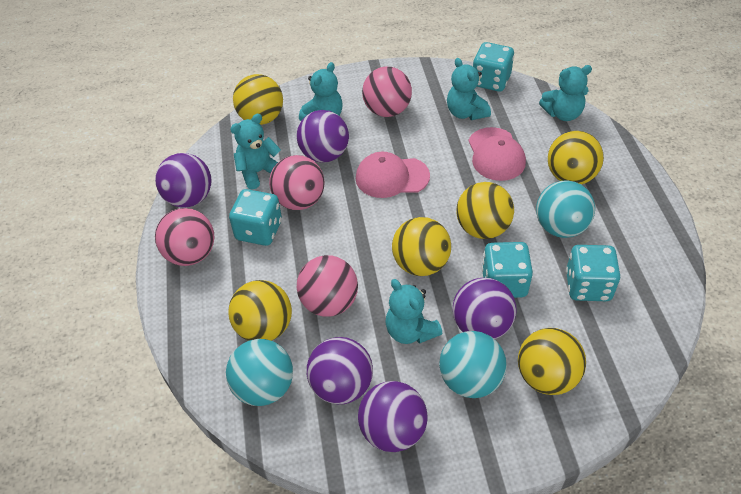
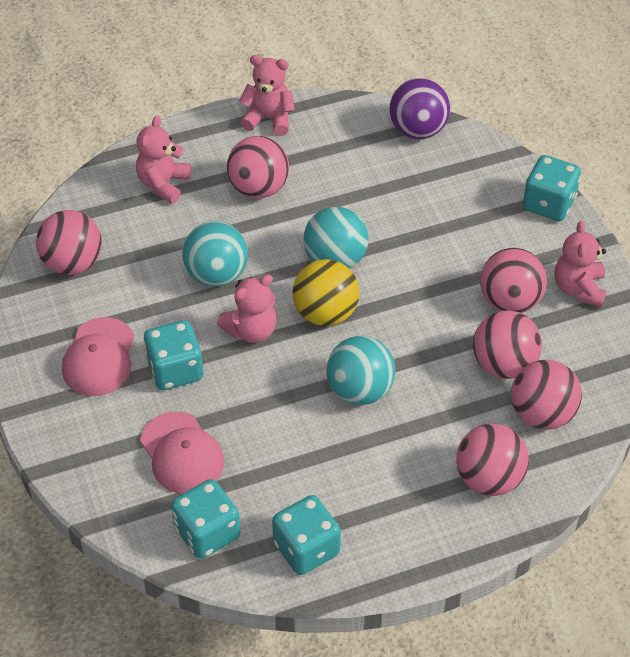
pink ball: [155,208,215,266] [269,155,324,210] [297,255,358,317] [362,67,412,117] = 4 -> [36,210,102,275] [227,136,289,199] [456,423,529,496] [473,310,542,379] [480,248,547,313] [511,360,582,430] = 6
pink teddy bear: none = 0 -> [136,116,191,204] [217,275,277,343] [239,55,295,136] [554,221,606,307] = 4
purple ball: [155,153,212,208] [297,110,349,163] [307,337,373,404] [358,381,428,452] [453,278,516,339] = 5 -> [389,78,450,139] = 1
turquoise teddy bear: [230,114,281,190] [299,62,343,121] [385,279,442,344] [447,58,491,120] [539,65,592,121] = 5 -> none = 0
yellow ball: [228,280,292,341] [233,74,283,125] [392,217,451,276] [456,182,514,239] [518,328,586,395] [548,131,604,184] = 6 -> [293,259,359,326] = 1

